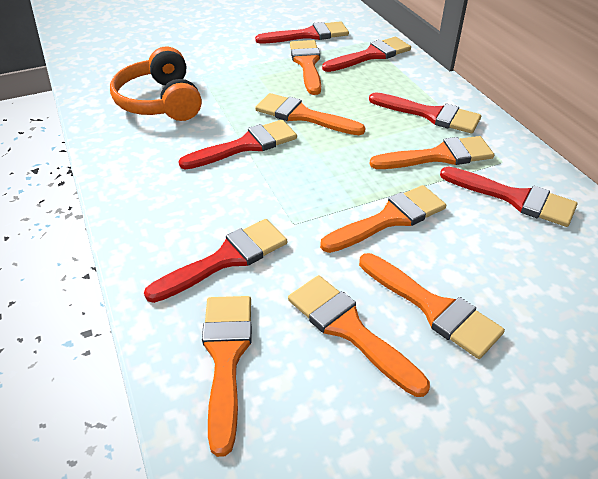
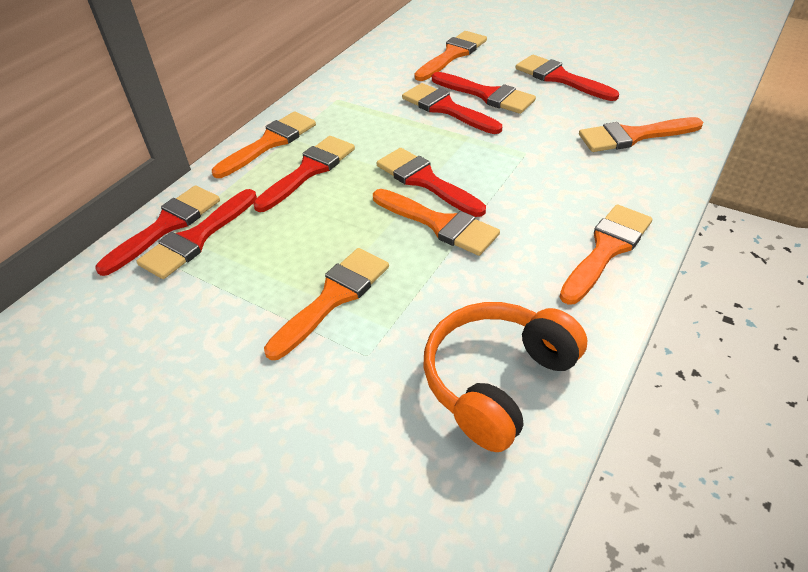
orange brush: [202,296,252,457] [255,93,365,135] [288,275,430,397] [290,40,321,95] [320,185,446,253] [359,253,505,359] [370,136,494,169] = 7 -> [212,111,316,178] [264,248,389,360] [373,189,500,256] [414,31,487,81] [560,204,652,305] [579,117,703,152] = 6
red brush: [144,219,287,303] [178,120,297,170] [255,21,349,44] [322,37,411,72] [369,92,481,133] [440,167,577,227] = 6 -> [95,185,220,276] [136,189,257,279] [253,136,355,212] [376,148,486,217] [402,83,502,134] [432,72,536,114] [516,55,619,101] = 7

